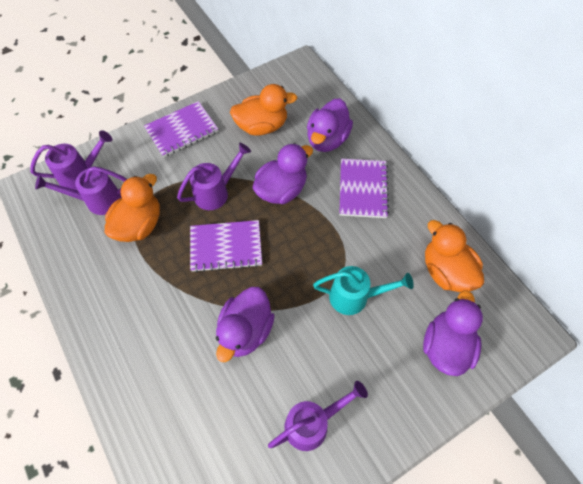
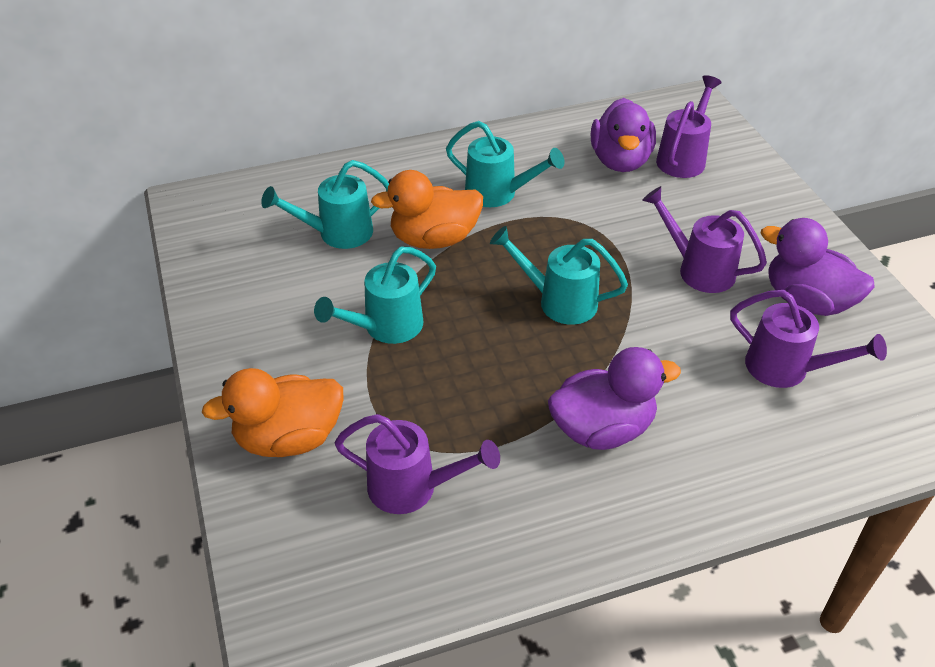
orange duck: [105,174,160,242] [230,84,297,136] [425,220,484,292] = 3 -> [202,368,343,457] [371,170,483,249] = 2
purple duck: [216,287,275,362] [253,143,313,204] [307,98,353,152] [423,290,483,376] = 4 -> [548,347,681,450] [591,98,656,172] [761,218,875,316] = 3
purple notebook: [144,101,218,157] [190,220,262,272] [340,159,389,218] = 3 -> none = 0
turquoise watering can: [313,266,414,315] = 1 -> [261,160,389,249] [314,247,436,344] [446,121,565,207] [490,226,628,325] = 4

